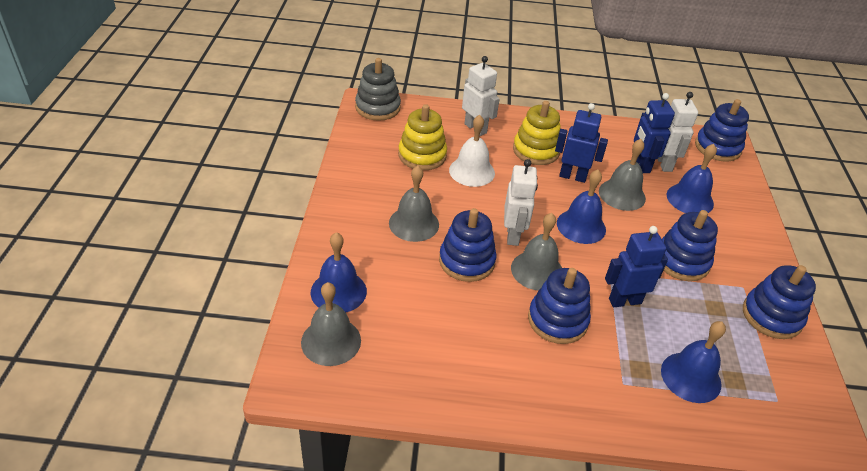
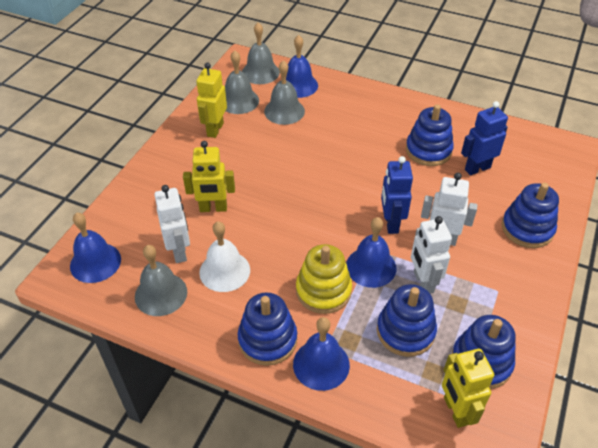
blue robot: [555,103,608,183] [605,226,668,307] [634,93,675,173] = 3 -> [381,156,413,234] [461,101,508,175] = 2
grey stacking toy: [355,58,401,121] = 1 -> none = 0
yellow robot: none = 0 -> [183,141,235,212] [196,63,227,138] [442,349,494,428] = 3
yellow stacking toy: [398,104,447,170] [513,101,561,165] = 2 -> [296,244,352,314] = 1

